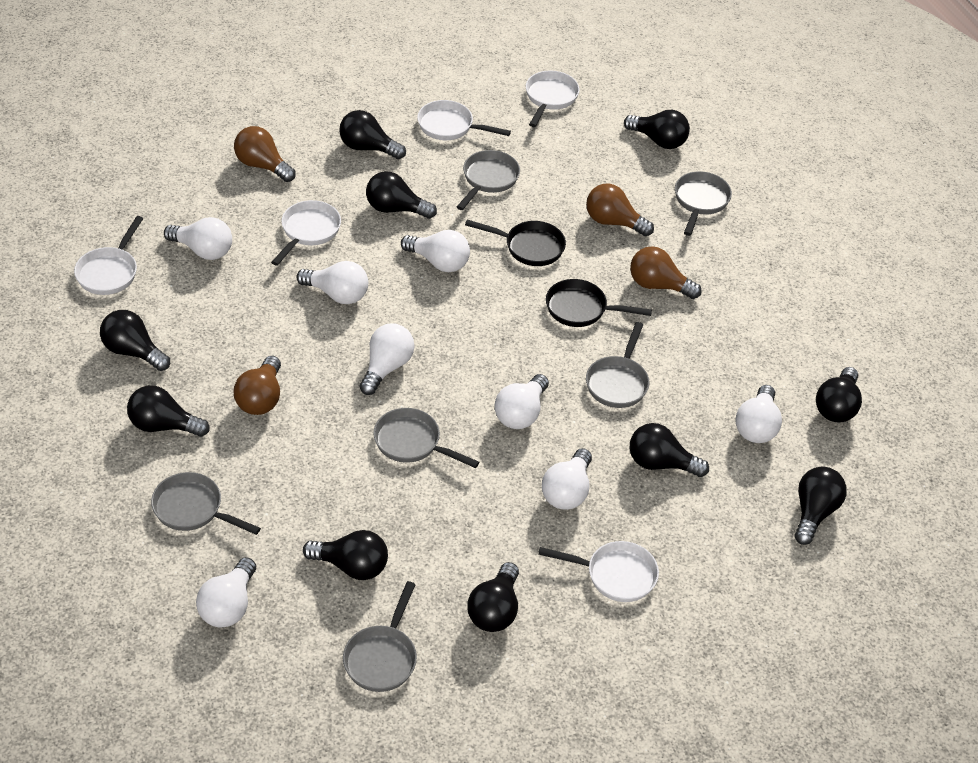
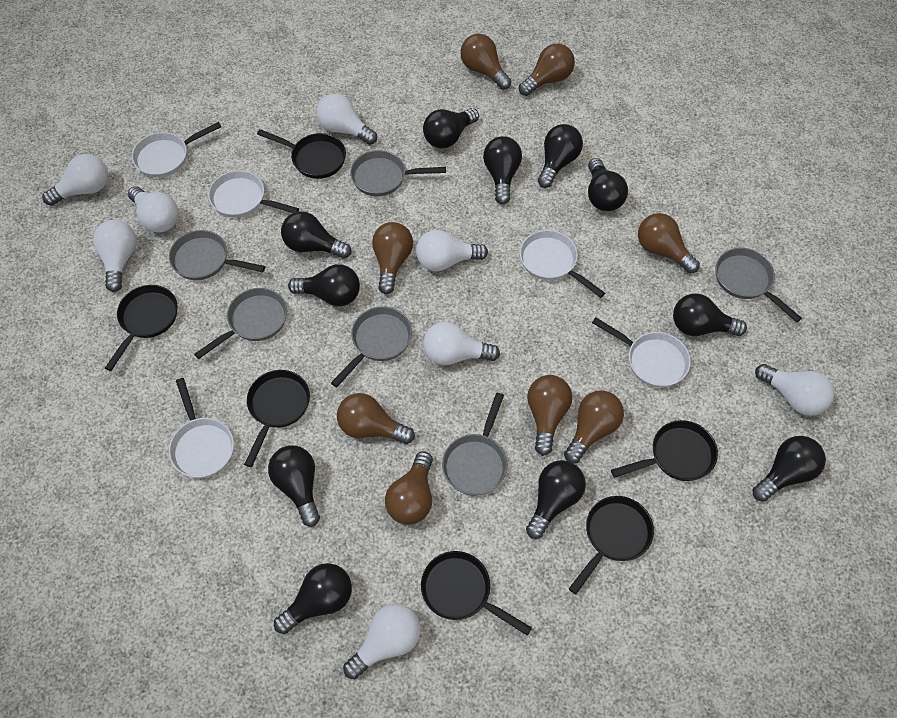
black light bulb: [100,310,170,371] [127,385,210,437] [303,530,388,580] [339,110,406,159] [366,171,437,219] [467,562,519,632] [624,110,690,149] [630,423,709,477] [795,467,847,545] [816,367,862,423] = 10 -> [268,446,320,527] [274,563,352,634] [281,211,351,259] [288,264,360,306] [423,108,479,148] [483,136,522,204] [526,460,586,539] [538,124,583,188] [588,158,628,211] [673,294,747,336] [752,436,826,502] = 11
black pan: [465,219,566,266] [546,279,652,327] = 2 -> [105,285,178,371] [244,370,310,467] [257,129,346,179] [421,551,532,636] [569,496,654,594] [611,420,718,481] = 6
brown light bulb: [234,126,296,182] [234,356,281,415] [586,183,654,236] [630,246,702,299] = 4 -> [337,393,415,444] [372,222,413,294] [385,451,433,525] [460,34,511,90] [519,44,575,96] [527,375,572,456] [564,390,624,463] [638,213,700,274] = 8

